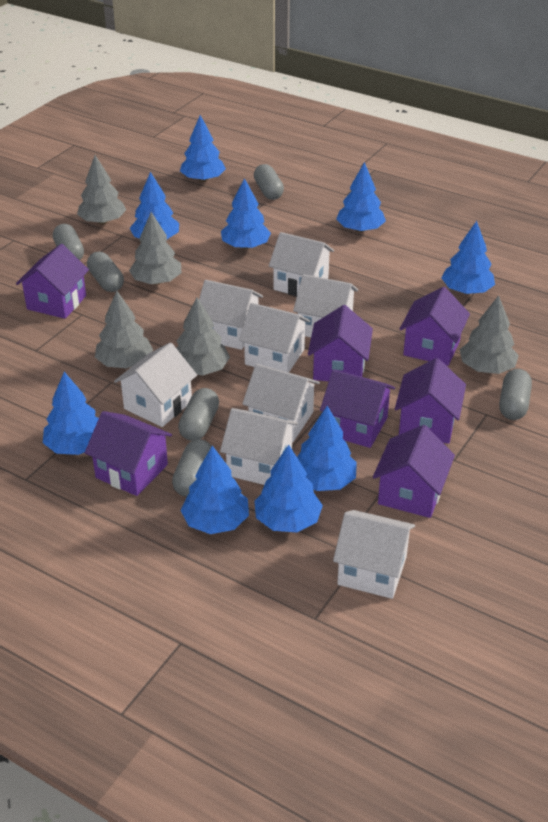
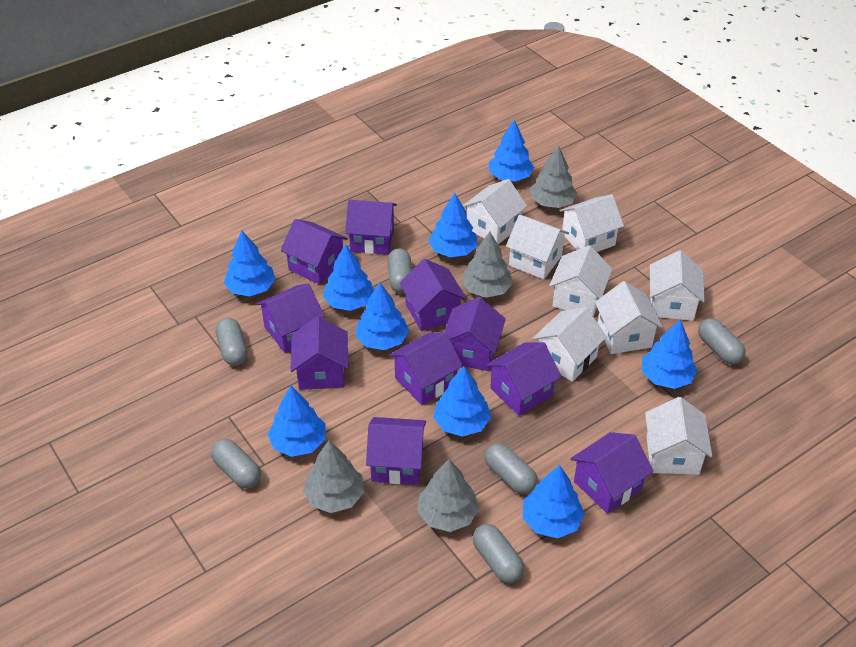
grey tree: [77,155,126,224] [95,291,153,368] [129,212,181,285] [176,297,230,376] [460,295,519,374] = 5 -> [303,441,364,513] [417,459,479,532] [461,232,513,298] [530,145,577,208] = 4
purple house: [16,244,89,319] [85,411,172,496] [308,305,373,381] [320,369,395,448] [373,425,455,518] [395,358,466,444] [400,287,470,366] = 7 -> [256,283,325,353] [281,219,348,285] [291,316,348,390] [345,200,397,254] [366,417,426,485] [389,332,463,405] [399,259,467,331] [444,297,506,371] [486,342,562,416] [571,432,654,514] = 10

